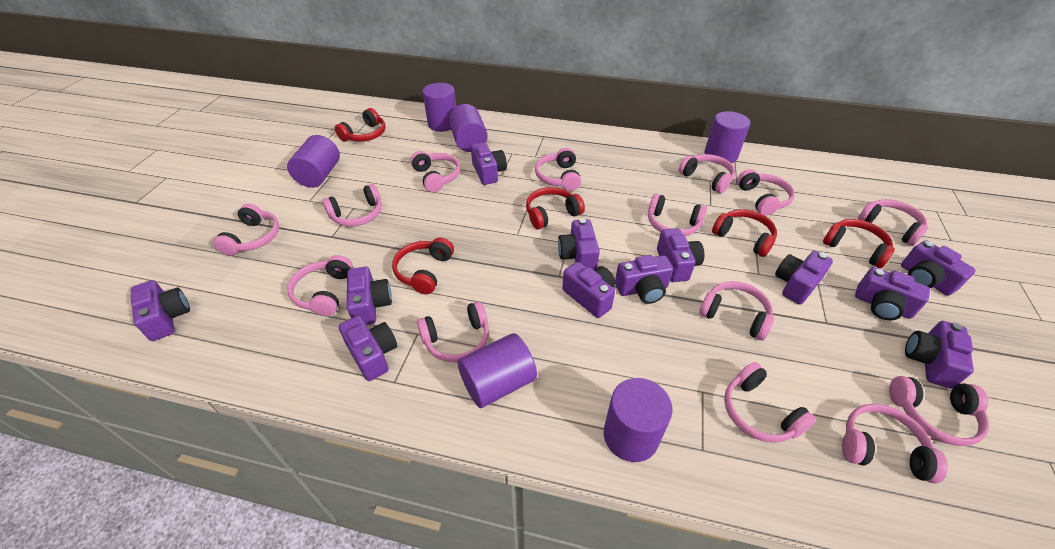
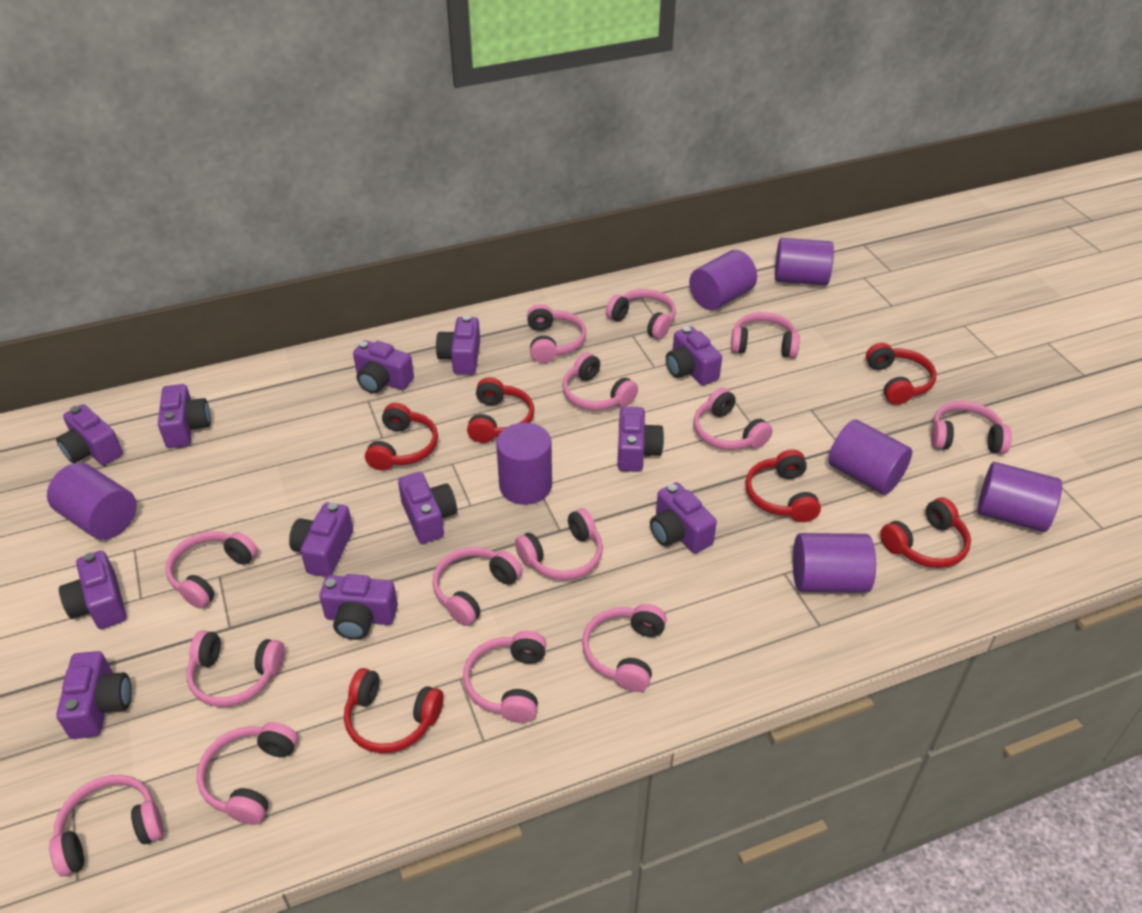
purple cylinder: [287,135,340,188] [423,83,456,132] [449,104,488,152] [458,333,537,408] [604,378,673,462] [704,111,750,163] = 6 -> [47,463,137,540] [496,422,552,505] [689,250,757,310] [775,238,834,285] [793,533,876,593] [828,419,912,495] [977,462,1062,532] = 7
red headphones: [335,108,386,142] [392,237,454,294] [526,187,585,229] [712,209,777,257] [823,219,895,268] = 5 -> [344,668,444,753] [365,403,438,471] [467,377,534,443] [745,449,821,522] [866,343,936,405] [880,498,971,568] = 6

